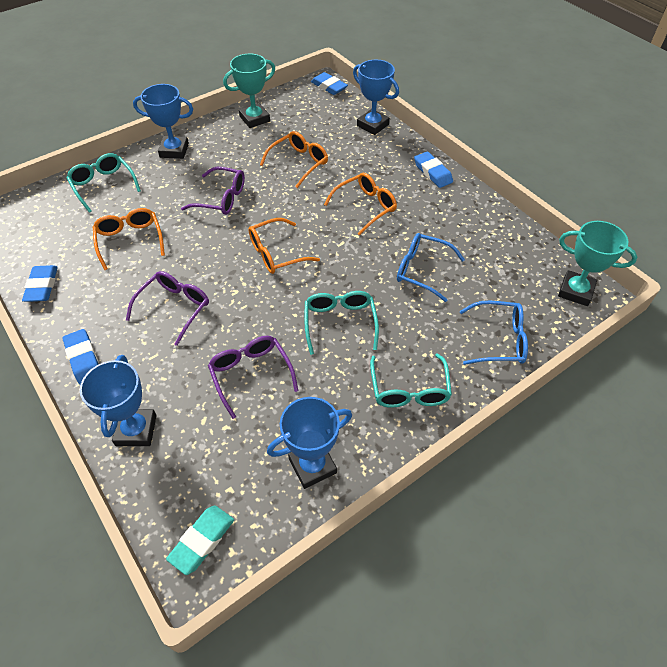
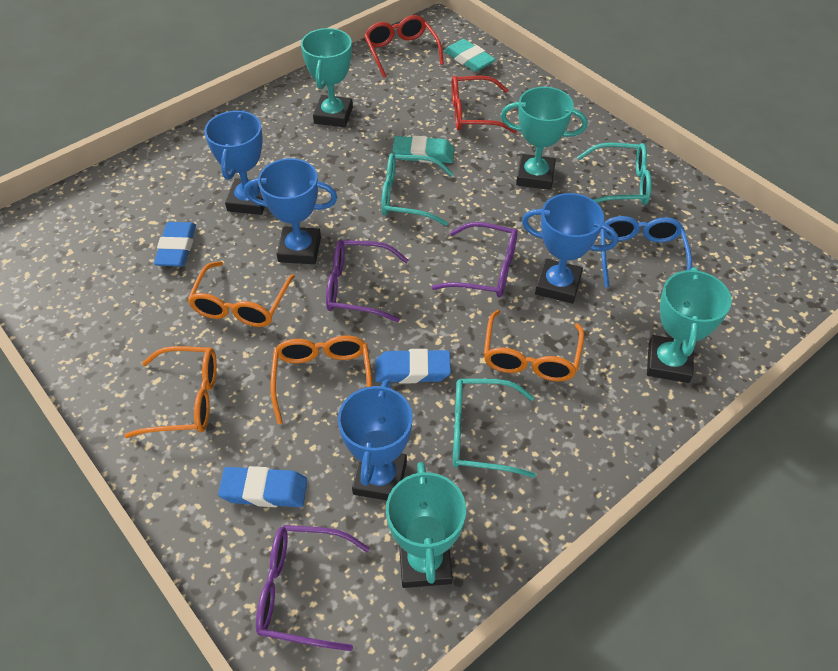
blue eraser: [22,265,58,302] [62,329,99,384] [311,72,348,95] [414,152,453,188] = 4 -> [154,222,196,267] [218,466,307,507] [375,349,451,384] = 3
blue glasses: [397,233,465,302] [460,301,528,365] = 2 -> [601,216,692,287] = 1
red glasses: none = 0 -> [364,15,444,78] [452,75,517,133] = 2
turquoise eraser: [166,506,234,575] = 1 -> [392,136,454,163] [444,39,496,72] = 2
turquoise trophy: [223,54,275,128] [558,221,637,306] = 2 -> [301,28,353,127] [386,462,466,588] [501,87,587,190] [647,267,732,383] = 4

